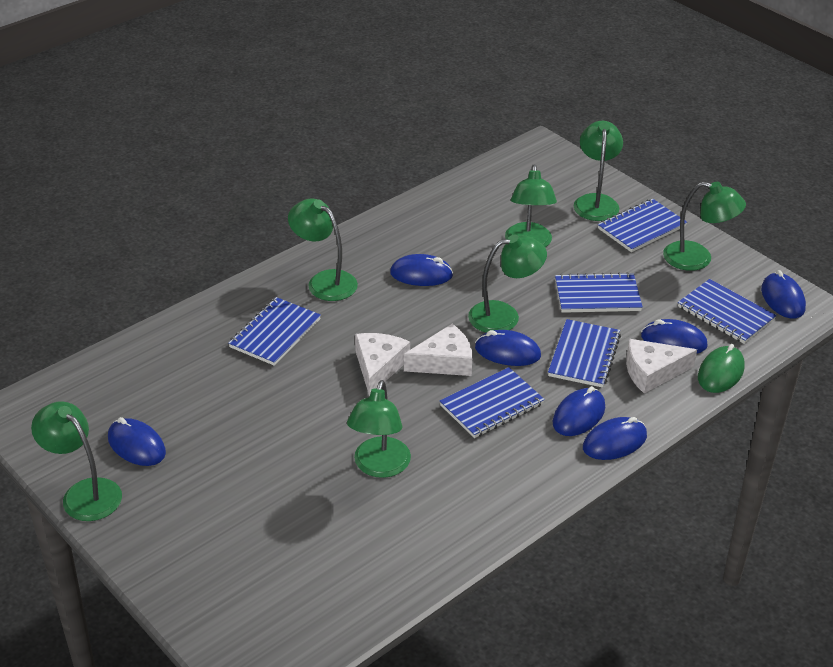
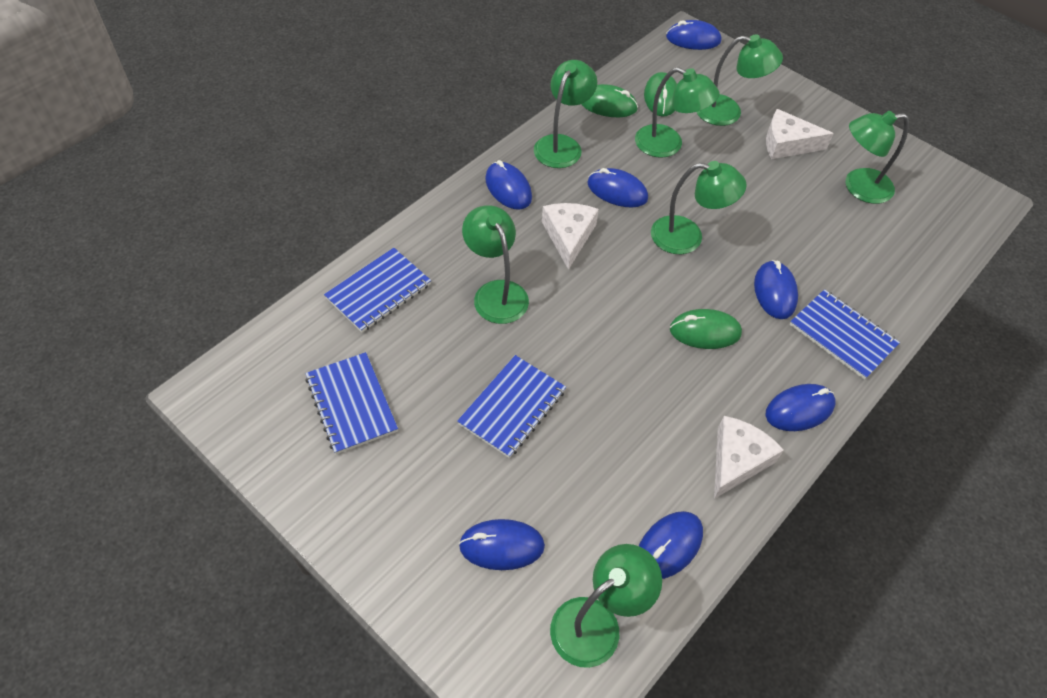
blue notebook: [228,297,321,366] [440,367,545,438] [548,319,621,388] [555,272,643,313] [598,199,687,252] [678,279,777,344] = 6 -> [305,352,398,454] [324,248,431,332] [457,355,566,458] [790,289,900,380] = 4
green mouse: [698,344,745,393] = 1 -> [581,84,638,117] [644,72,677,117] [670,309,742,349] = 3

